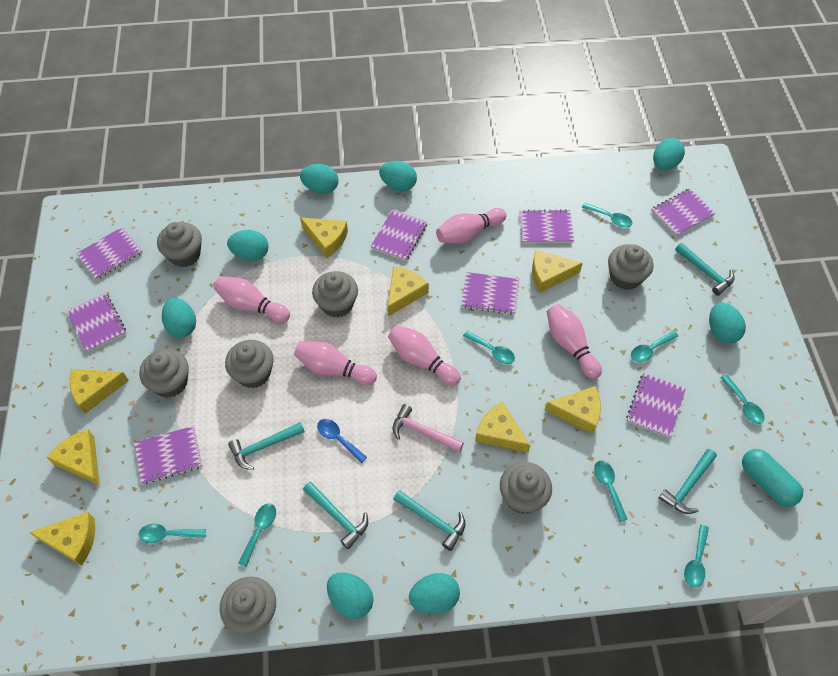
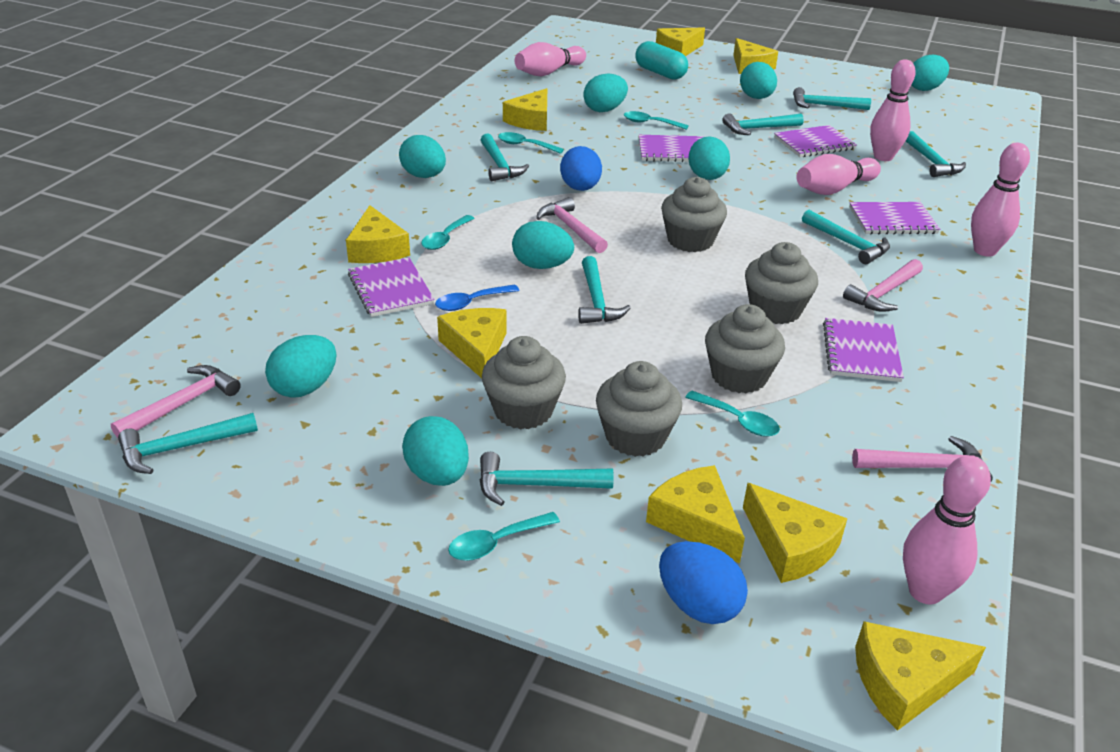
blue egg: none = 0 -> [560,146,602,191] [659,541,748,624] = 2
grey cupcake: [139,349,189,398] [157,222,202,267] [220,577,276,635] [225,340,274,388] [312,271,358,318] [500,462,552,514] [608,244,654,290] = 7 -> [482,336,566,429] [596,361,682,457] [661,177,727,252] [705,304,785,393] [745,242,818,324] = 5
pink hammer: [392,404,464,452] = 1 -> [111,365,241,438] [536,197,608,253] [843,259,923,312] [852,436,993,481] = 4
purple notebook: [67,293,126,352] [76,227,143,280] [134,426,203,484] [370,209,427,261] [461,272,520,315] [519,209,574,243] [626,373,686,438] [651,189,716,236] = 8 -> [348,257,435,317] [639,135,704,162] [774,125,857,157] [823,318,904,382] [849,202,940,235] = 5
turquoise hammer: [228,422,305,470] [303,482,368,549] [393,490,466,551] [659,449,717,514] [675,243,735,296] = 5 -> [118,413,258,474] [480,452,614,506] [481,133,529,181] [578,256,631,324] [722,113,804,135] [793,87,871,110] [802,210,890,264] [906,131,966,177] = 8
turquoise spoon: [138,524,206,543] [238,503,276,567] [463,331,515,364] [582,203,632,227] [594,461,628,522] [631,331,678,362] [684,525,709,588] [720,374,765,424] = 8 -> [421,215,475,250] [448,512,560,561] [498,132,564,154] [624,111,689,130] [685,391,780,437] = 5

